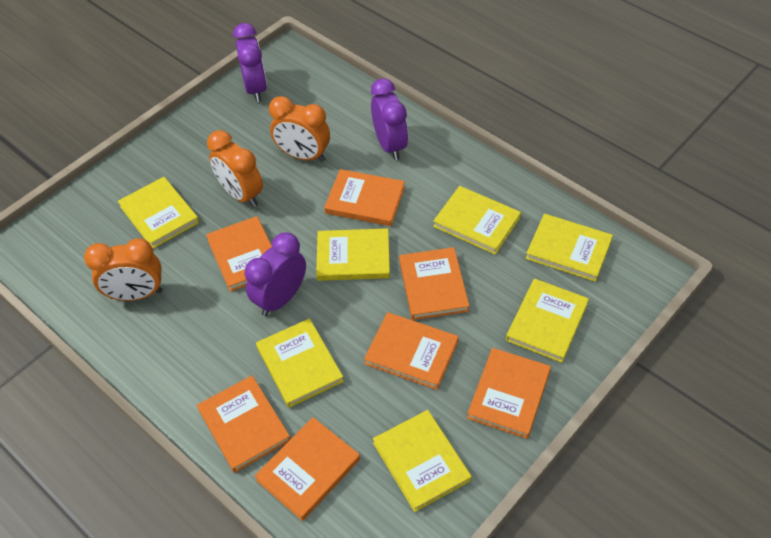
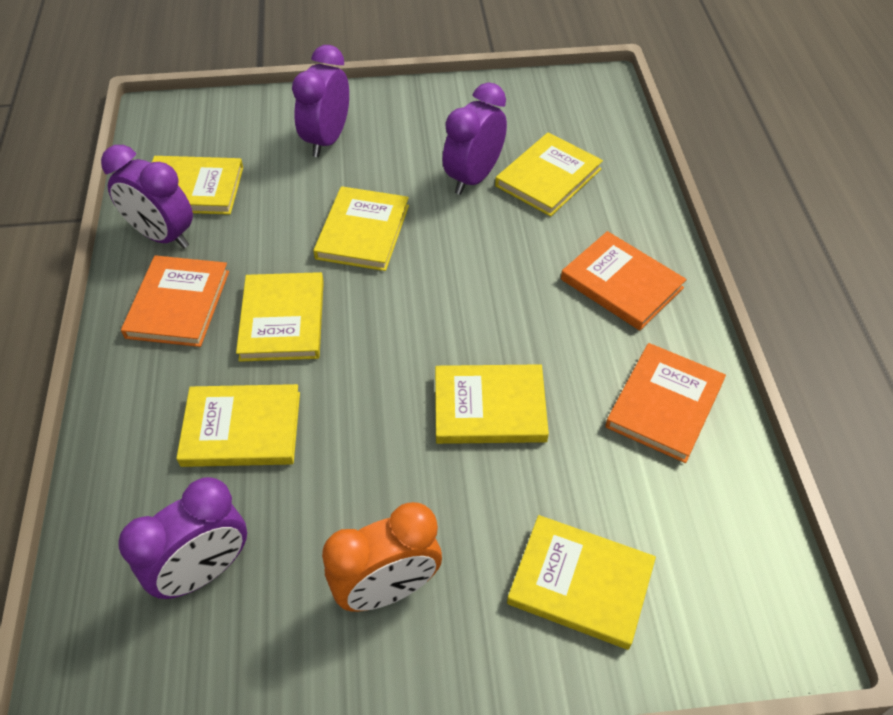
orange book: [197,375,290,473] [206,216,272,292] [255,417,360,521] [324,169,405,226] [364,312,459,390] [399,247,469,320] [467,348,551,439] = 7 -> [121,255,229,347] [561,231,687,331] [605,343,726,463] = 3
orange clock: [84,238,163,301] [207,130,263,207] [269,96,330,162] = 3 -> [322,502,442,612] = 1
purple clock: [233,23,267,102] [245,232,306,316] [371,78,408,160] = 3 -> [101,145,193,248] [118,477,247,599] [292,45,349,157] [442,83,507,195] = 4

